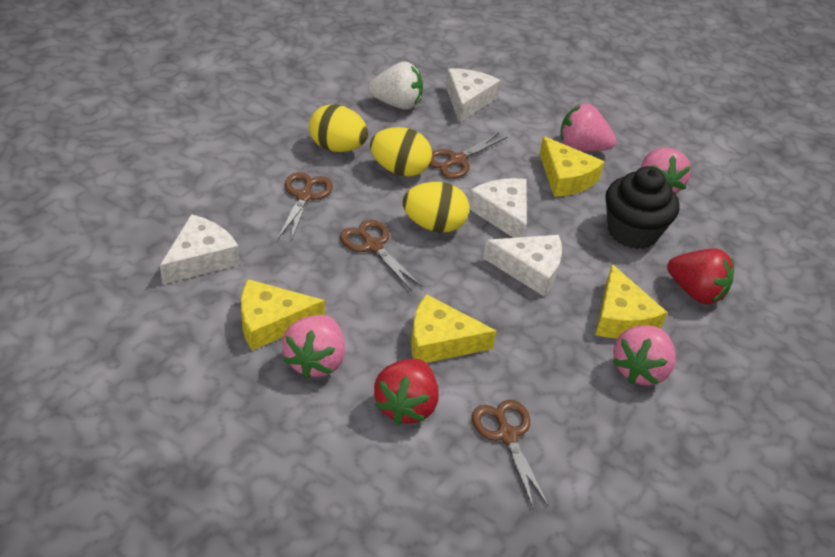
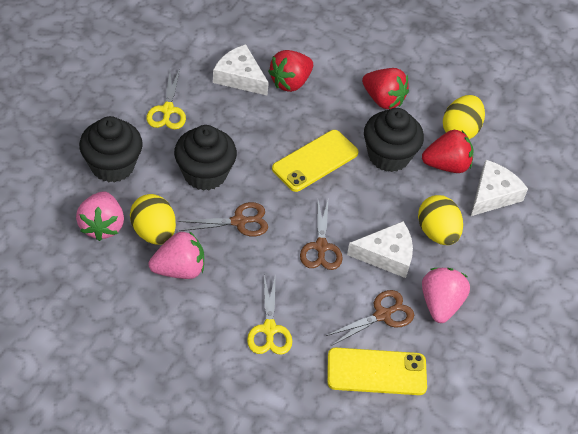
black cupcake: [605,166,680,249] = 1 -> [79,116,143,183] [174,125,237,191] [364,108,424,172] = 3
brown scissors: [278,172,333,241] [340,219,423,291] [429,133,507,179] [472,400,549,510] = 4 -> [178,202,268,236] [300,197,343,270] [326,290,414,345] = 3
pink strawberry: [282,315,345,379] [560,104,616,151] [613,325,676,386] [640,148,691,194] = 4 -> [76,191,124,241] [149,231,204,279] [422,268,470,323] = 3
red strawberry: [374,359,439,425] [667,249,734,304] = 2 -> [268,50,313,92] [362,68,409,109] [422,130,473,173] = 3
white cheese: [160,214,240,284] [446,68,501,123] [468,178,527,238] [483,235,562,296] = 4 -> [213,44,269,95] [347,221,413,278] [471,160,528,216] = 3
white strawberry: [368,61,423,110] = 1 -> none = 0
yellow cheese: [241,279,325,351] [411,294,497,363] [539,136,604,197] [595,264,667,338] = 4 -> none = 0
yellow phone: none = 0 -> [272,130,359,192] [327,347,427,395] = 2
yellow scissors: none = 0 -> [146,69,186,130] [247,275,292,355] = 2

